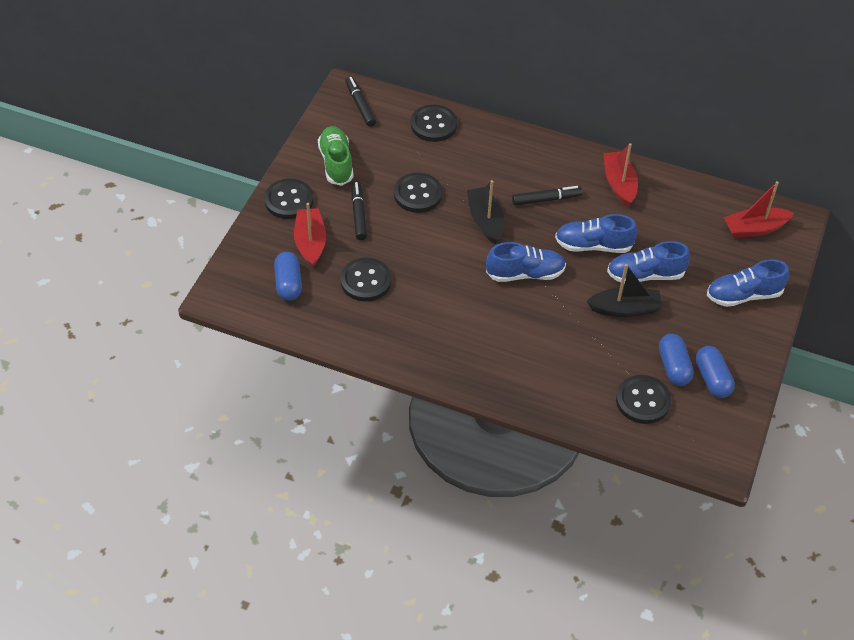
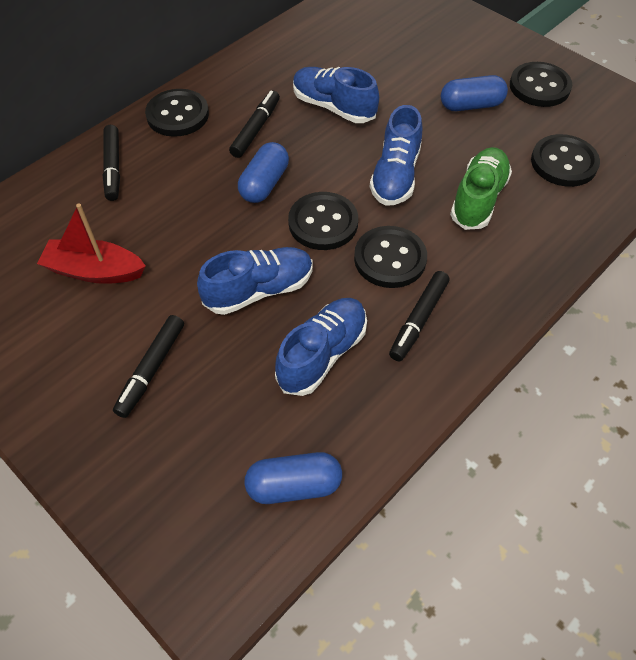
black boat: [467,180,504,244] [587,264,663,317] = 2 -> none = 0
black marker: [345,76,376,127] [351,181,367,240] [512,186,583,206] = 3 -> [102,125,120,201] [113,315,184,418] [229,91,280,158] [389,271,450,361] = 4
red boat: [294,203,326,268] [603,143,638,207] [724,181,794,238] = 3 -> [37,204,146,284] = 1

